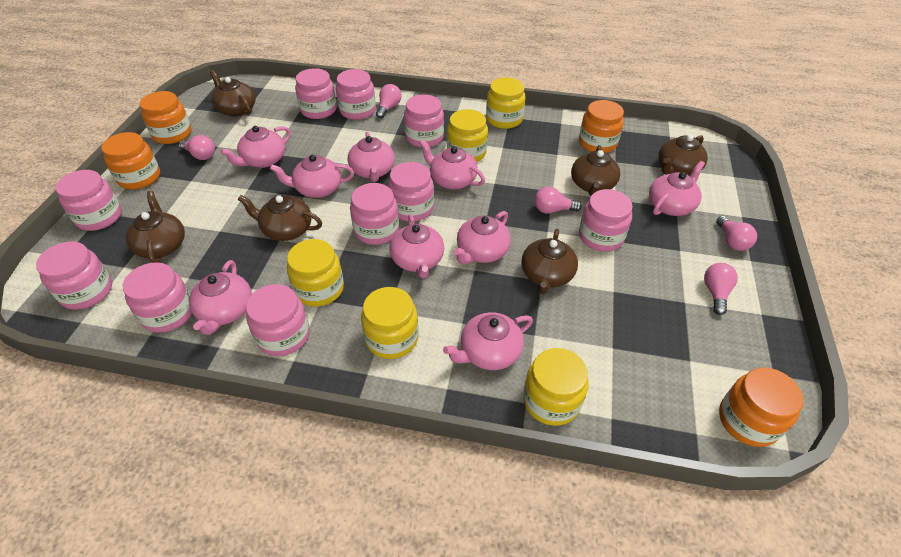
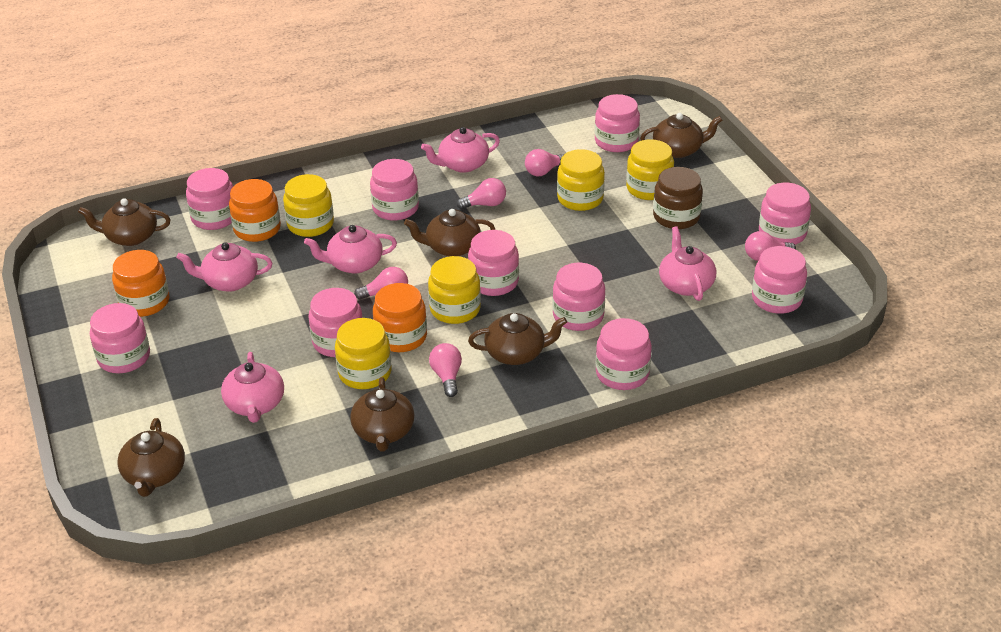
brown jar: none = 0 -> [653,167,703,229] = 1
orange jar: [101,132,160,190] [140,91,192,144] [579,100,624,153] [719,367,804,447] = 4 -> [112,250,169,317] [229,179,281,242] [373,283,427,352] = 3
pink teapot: [189,260,252,335] [220,126,291,168] [270,155,354,198] [348,132,395,182] [390,215,444,279] [419,139,485,190] [443,312,533,370] [454,211,511,264] [649,161,705,216] = 9 -> [176,242,272,292] [221,352,284,423] [304,225,397,274] [421,127,500,173] [659,226,716,301] = 5

